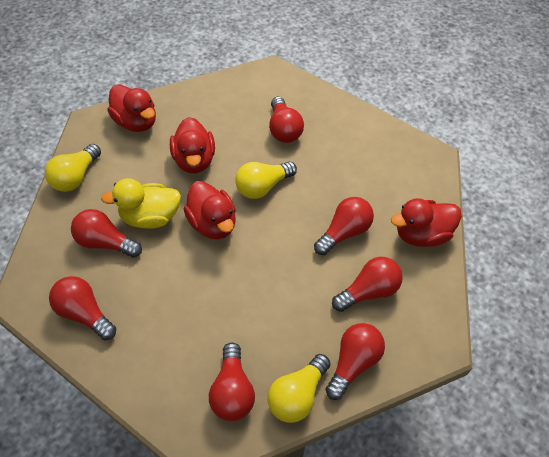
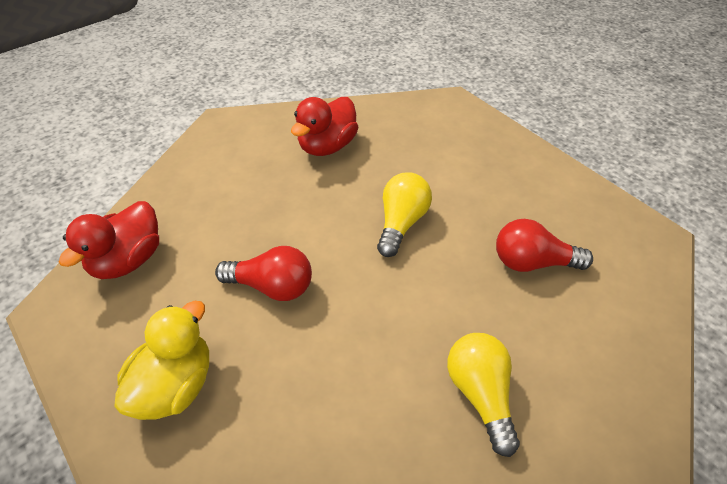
red duck: [107,84,156,132] [170,117,215,173] [184,181,236,239] [391,198,462,247] = 4 -> [59,201,159,279] [291,97,358,156] = 2
red light bulb: [49,276,116,340] [71,209,142,258] [209,342,255,421] [269,97,304,143] [314,197,374,255] [325,323,385,400] [332,257,403,312] = 7 -> [215,246,312,301] [496,219,593,272] = 2
yellow light bulb: [45,144,101,192] [235,161,297,199] [267,354,331,423] = 3 -> [377,172,432,257] [447,333,520,457] = 2

